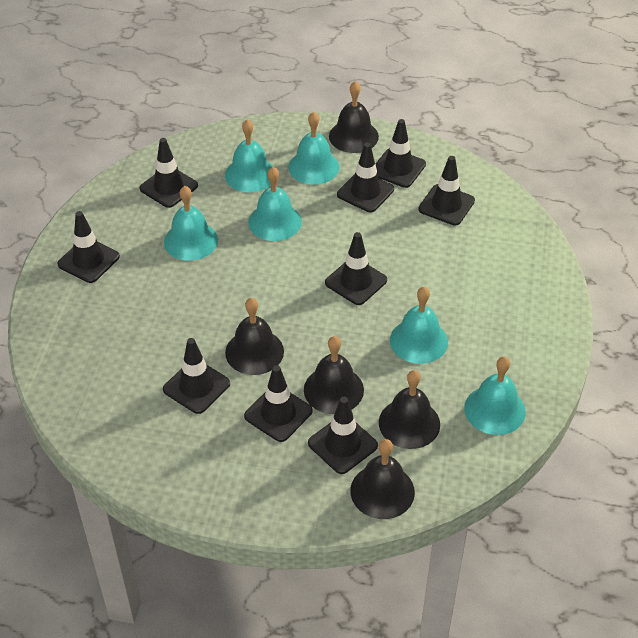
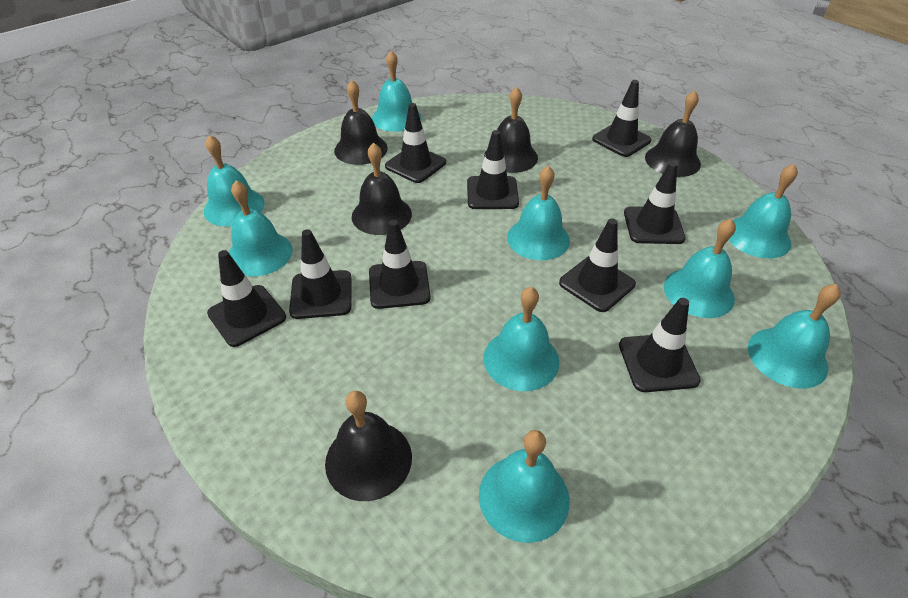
turquoise bell: [164,186,218,261] [225,119,273,192] [248,167,302,241] [289,112,340,185] [390,287,448,364] [464,356,526,435] = 6 -> [204,135,265,226] [228,180,293,277] [372,51,421,132] [479,430,570,543] [484,287,559,391] [507,165,570,260] [664,219,736,318] [729,164,798,258] [748,284,841,388] = 9

